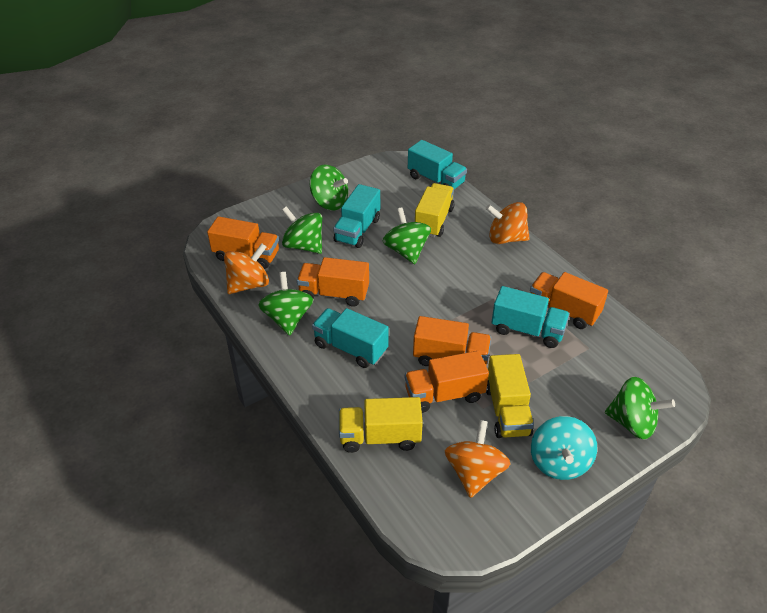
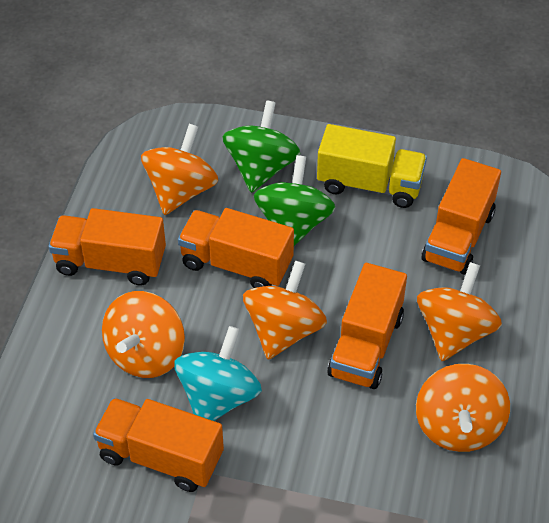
green spinning top: [258,272,313,336] [282,206,322,254] [310,165,348,210] [382,208,431,264] [605,377,675,439] = 5 -> [222,100,301,193] [254,155,336,246] = 2
orange spinning top: [224,243,269,294] [445,420,511,498] [486,202,530,244] = 3 -> [102,291,185,378] [141,124,218,215] [243,260,327,360] [416,364,510,452] [417,262,502,361] = 5
turquoise truck: [312,308,389,368] [333,184,380,248] [408,140,467,189] [491,286,570,348] = 4 -> none = 0
yellow truck: [339,397,423,453] [415,183,455,237] [486,354,534,438] = 3 -> [317,124,427,208] = 1

